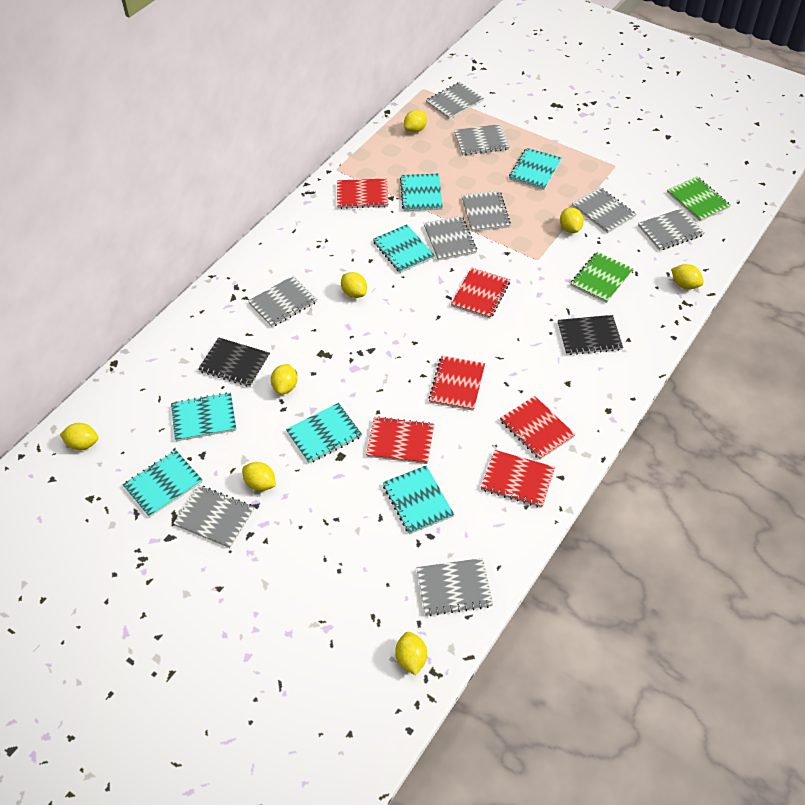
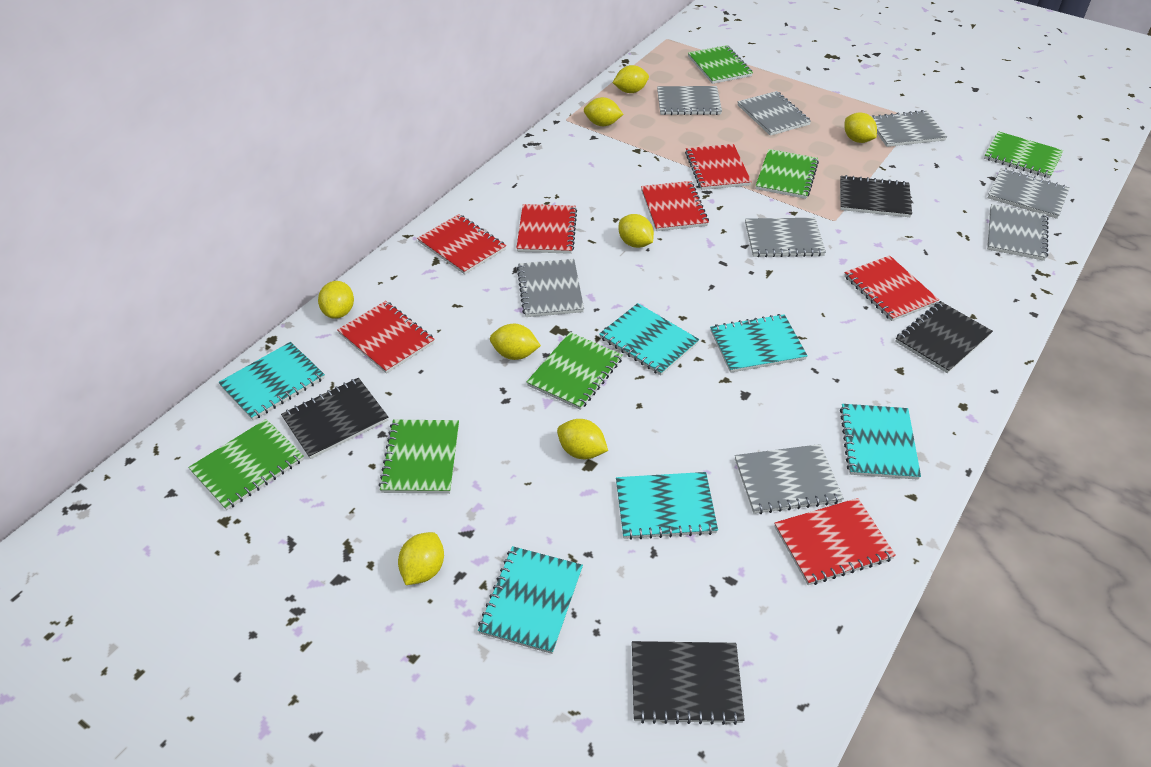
black notebook: [198,337,270,387] [558,315,623,355] = 2 -> [281,378,388,459] [632,641,745,725] [840,175,912,217] [895,301,993,374] = 4
green notebook: [570,252,634,303] [667,176,731,221] = 2 -> [188,419,304,510] [379,420,459,494] [527,332,623,410] [688,45,753,84] [756,149,819,199] [984,131,1064,178] = 6
grey notebook: [173,485,255,548] [248,276,317,327] [417,558,493,616] [424,216,477,261] [426,82,484,119] [454,124,510,156] [462,190,511,232] [572,187,636,233] [638,208,705,251] = 9 -> [517,259,584,317] [657,86,722,115] [735,444,844,514] [737,91,811,136] [745,218,826,257] [872,110,947,147] [987,204,1048,261] [988,168,1070,219] = 8
red notebook: [337,178,388,209] [366,416,434,464] [428,356,485,411] [451,267,510,319] [481,450,555,508] [500,396,576,460] = 6 -> [337,301,435,374] [417,214,506,274] [516,204,577,254] [641,181,709,231] [685,144,752,190] [774,498,896,585] [844,256,939,321] = 7
turquoise notebook: [123,450,203,517] [171,392,236,441] [286,403,362,464] [373,225,435,273] [383,465,454,534] [400,174,443,211] [509,148,562,190] = 7 -> [218,342,325,420] [478,546,583,654] [599,303,699,375] [616,472,718,540] [710,314,808,373] [840,404,921,480] = 6

